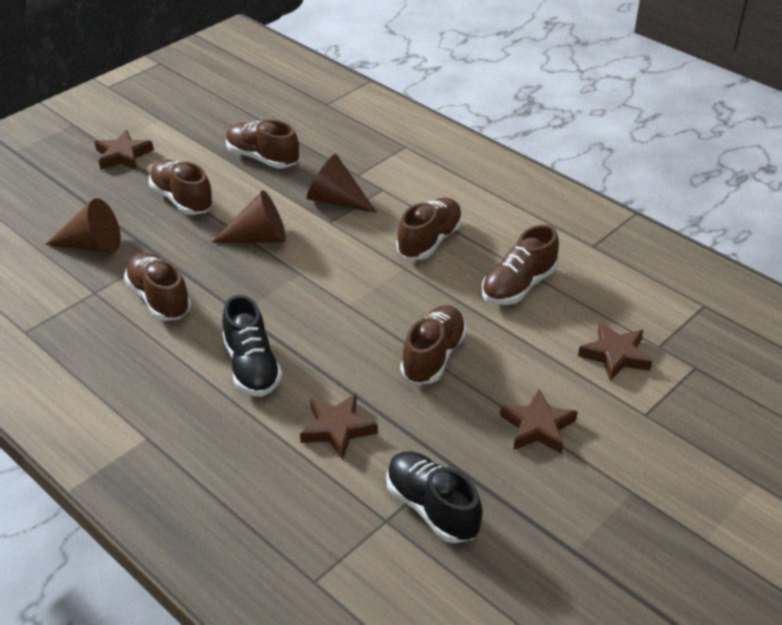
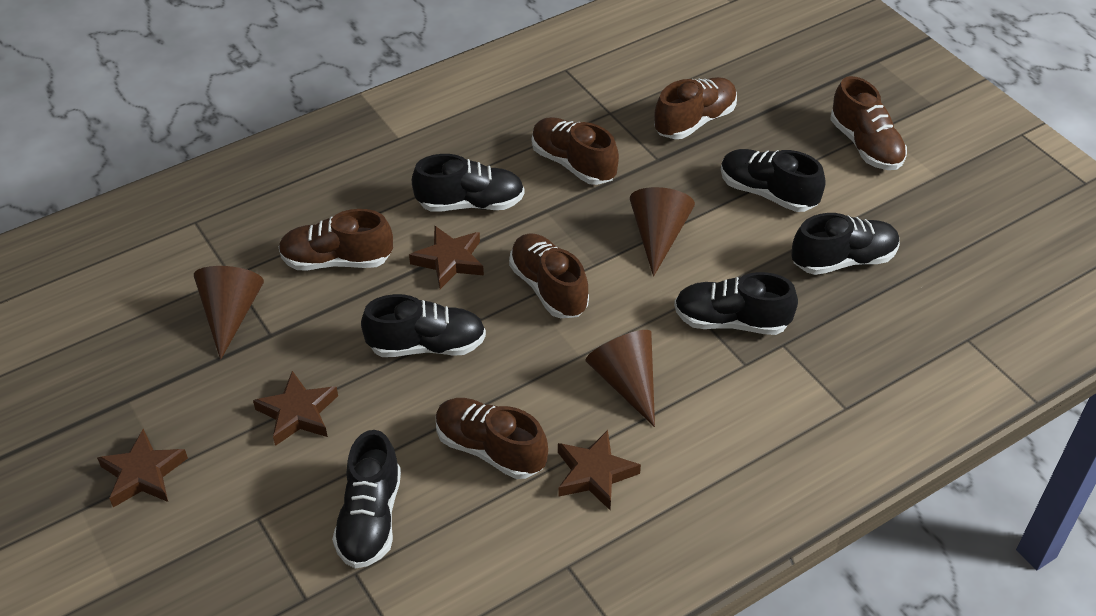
black shoe: [222,295,282,397] [386,451,483,543] = 2 -> [332,430,401,569] [361,294,486,357] [412,154,524,212] [674,272,798,335] [721,149,826,212] [791,213,900,275] = 6

